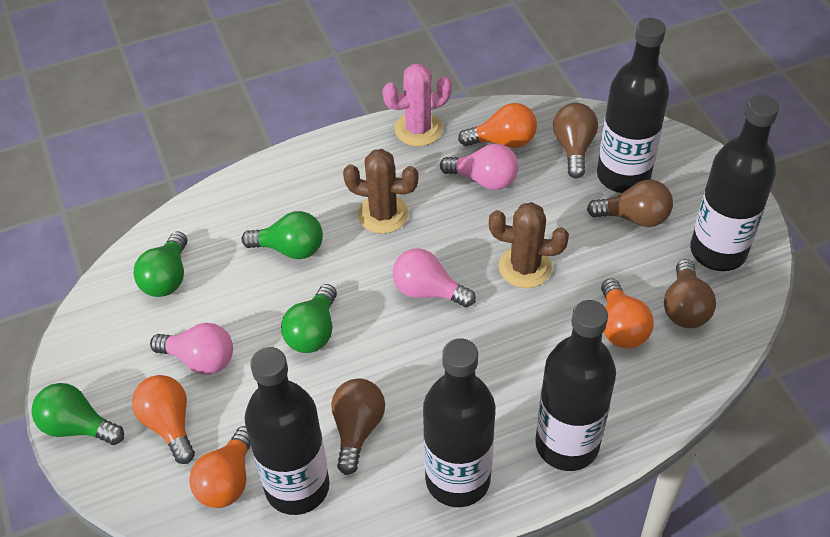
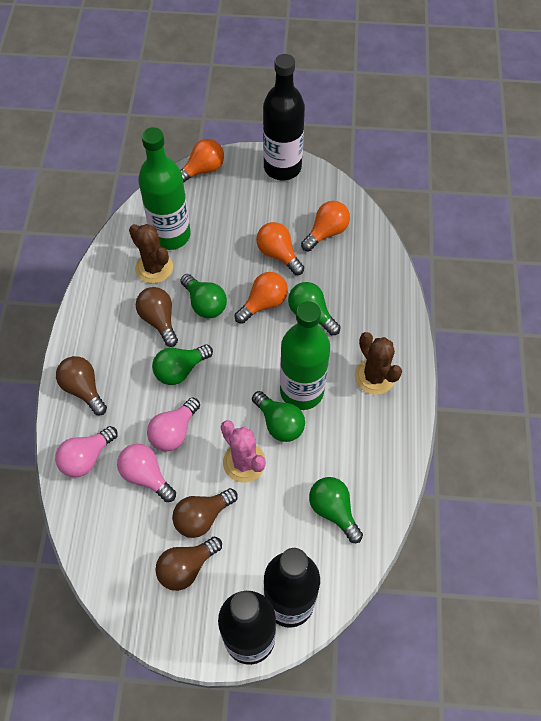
black bottle: [245,347,330,515] [423,338,495,507] [535,300,616,471] [597,18,669,193] [690,95,779,271] = 5 -> [218,591,276,665] [263,54,305,181] [264,548,320,628] = 3
green bottle: none = 0 -> [138,127,191,250] [280,301,330,410] = 2
green light bulb: [31,383,124,445] [134,232,187,297] [242,211,323,259] [281,284,337,353] = 4 -> [152,344,213,385] [180,274,227,318] [252,391,305,442] [288,282,341,335] [309,477,363,543] = 5

